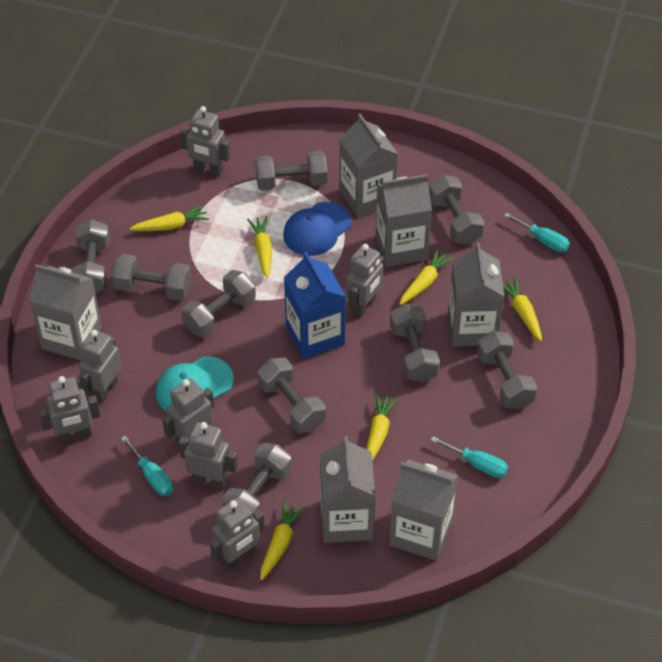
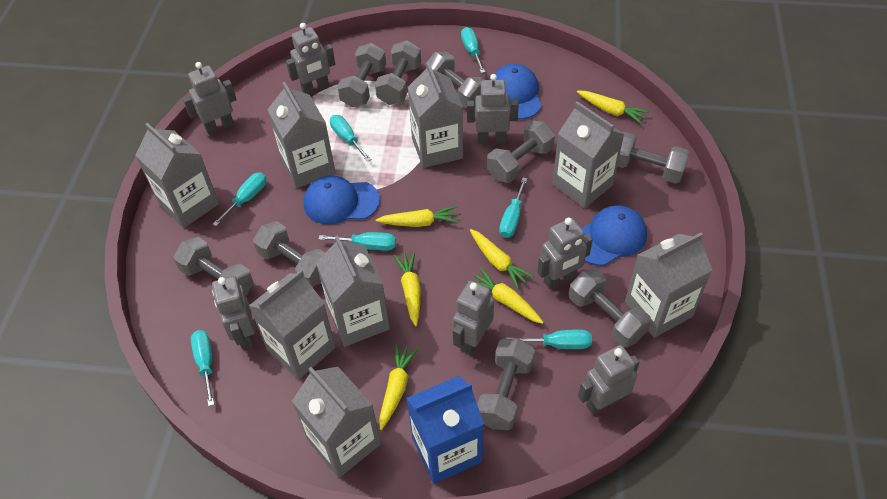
blue cap: [283,202,352,256] = 1 -> [304,175,380,225] [494,64,542,120] [581,205,647,266] = 3
grey carton: [29,264,102,361] [320,436,375,543] [339,114,398,218] [375,174,432,267] [389,460,458,561] [448,243,505,347] = 6 -> [135,123,219,228] [249,270,336,379] [267,82,336,188] [292,367,381,478] [316,235,390,347] [408,62,463,168] [552,101,624,208] [625,232,713,338] = 8
turquoise cap: [156,356,234,412] = 1 -> none = 0
turquoise screwdriver: [121,436,173,496] [431,436,508,478] [504,213,570,252] = 3 -> [191,330,214,406] [213,173,266,227] [318,232,396,251] [330,115,372,162] [461,27,485,73] [499,178,527,238] [506,329,592,349] = 7

